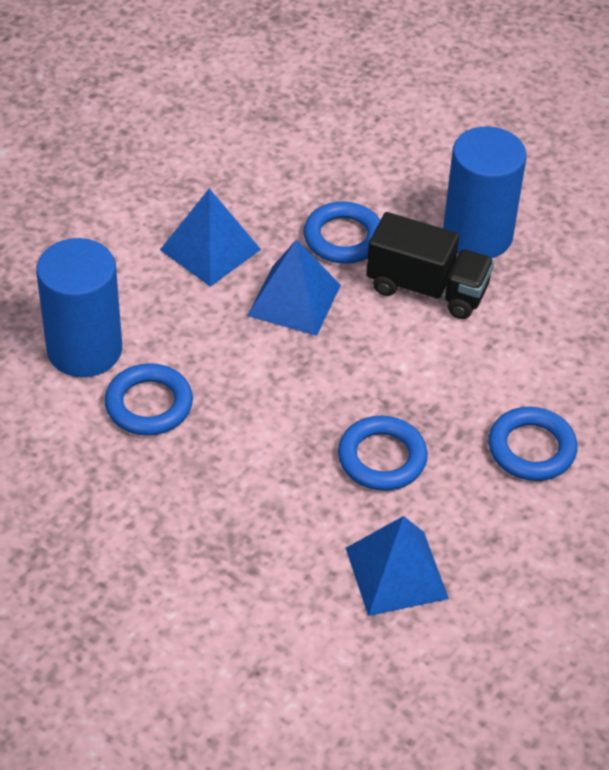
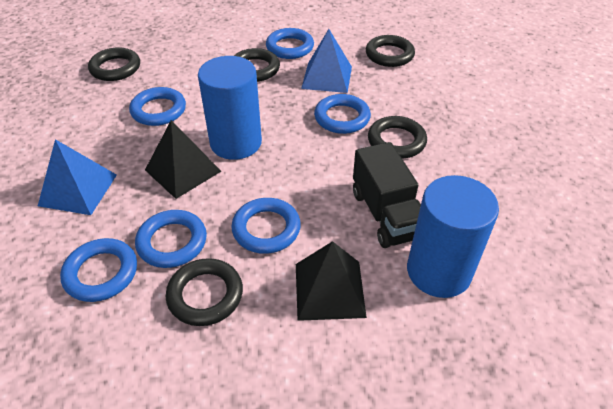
black pyramid: none = 0 -> [145,120,222,199] [296,241,367,321] = 2
black ring: none = 0 -> [88,47,140,81] [166,258,243,326] [234,48,280,82] [366,35,415,67] [368,116,427,159] = 5
blue pyramid: [160,188,261,287] [247,239,341,336] [346,516,449,616] = 3 -> [38,139,117,215] [301,29,352,93] = 2
blue ring: [105,363,193,436] [303,201,380,264] [338,416,428,491] [488,407,577,481] = 4 -> [60,238,137,302] [129,87,186,126] [135,210,207,268] [231,198,301,254] [266,28,314,59] [314,94,371,134] = 6

